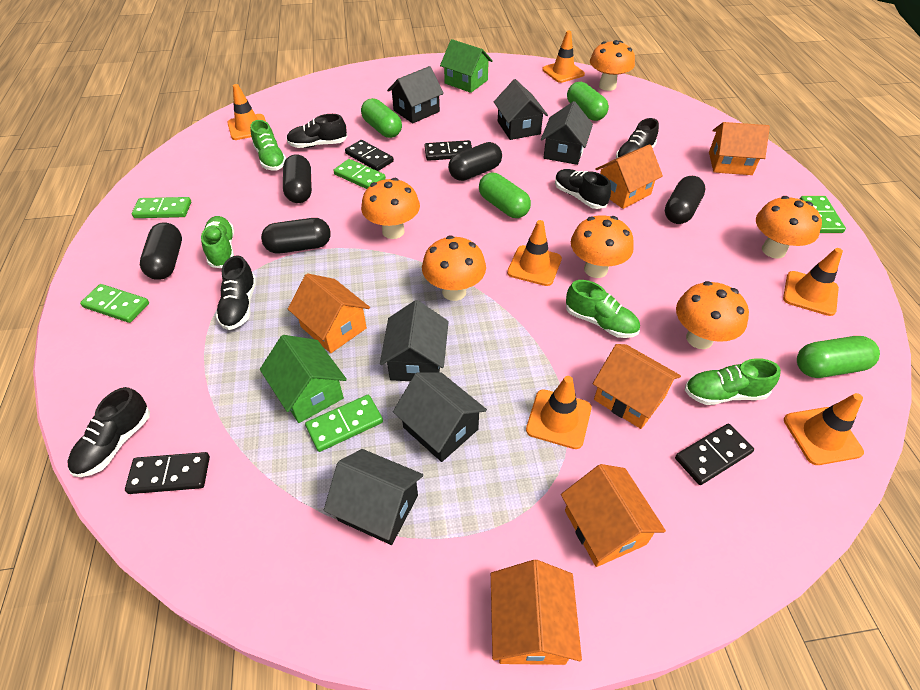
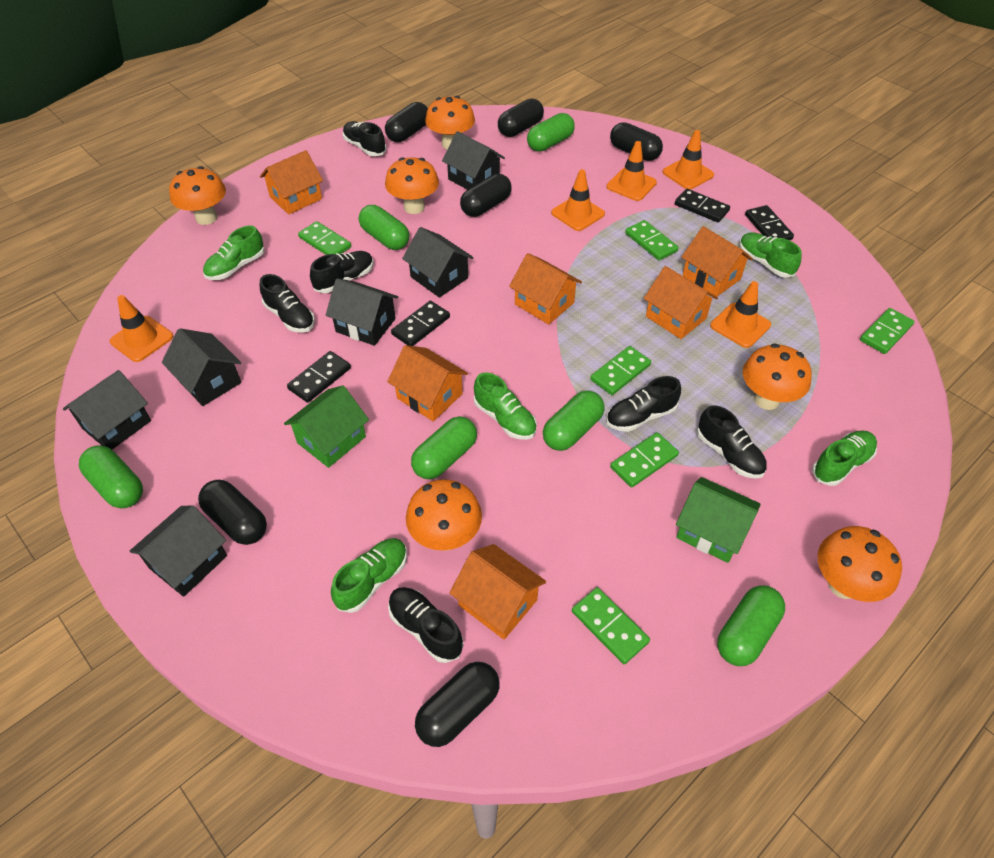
black capsule: [140,222,182,280] [261,218,331,254] [283,154,312,203] [448,142,502,181] [665,176,706,224] = 5 -> [198,480,267,545] [385,102,428,142] [415,662,500,747] [460,174,512,217] [498,99,544,137] [610,122,663,161] = 6
black shoe: [68,387,150,477] [216,255,256,330] [287,114,347,148] [555,169,611,209] [616,118,659,158] = 5 -> [260,274,315,333] [310,251,374,293] [343,121,386,156] [388,587,464,663] [606,376,681,432] [697,405,767,479] = 6
green capsule: [361,98,402,138] [479,173,531,218] [567,82,609,121] [797,336,880,378] = 4 -> [79,445,143,508] [359,205,409,250] [411,416,477,479] [527,113,575,152] [543,390,604,451] [717,585,785,666] = 6
green domino: [80,284,149,323] [132,197,191,218] [305,395,383,452] [333,159,386,189] [800,196,846,233] = 5 -> [298,221,351,255] [572,587,650,664] [590,346,651,395] [610,432,679,487] [625,220,678,260] [860,308,914,354] = 6
green shoe: [201,216,234,268] [250,120,286,171] [566,280,640,338] [685,358,781,405] = 4 -> [203,226,265,280] [331,538,407,613] [474,372,537,440] [739,233,801,278] [812,431,877,486] = 5
orange traffic cone: [227,84,266,140] [507,220,562,286] [526,376,592,449] [542,31,585,83] [783,248,843,316] [784,393,864,465] = 6 -> [110,295,173,362] [551,169,605,231] [606,141,657,201] [663,130,714,189] [710,281,771,348] = 5

